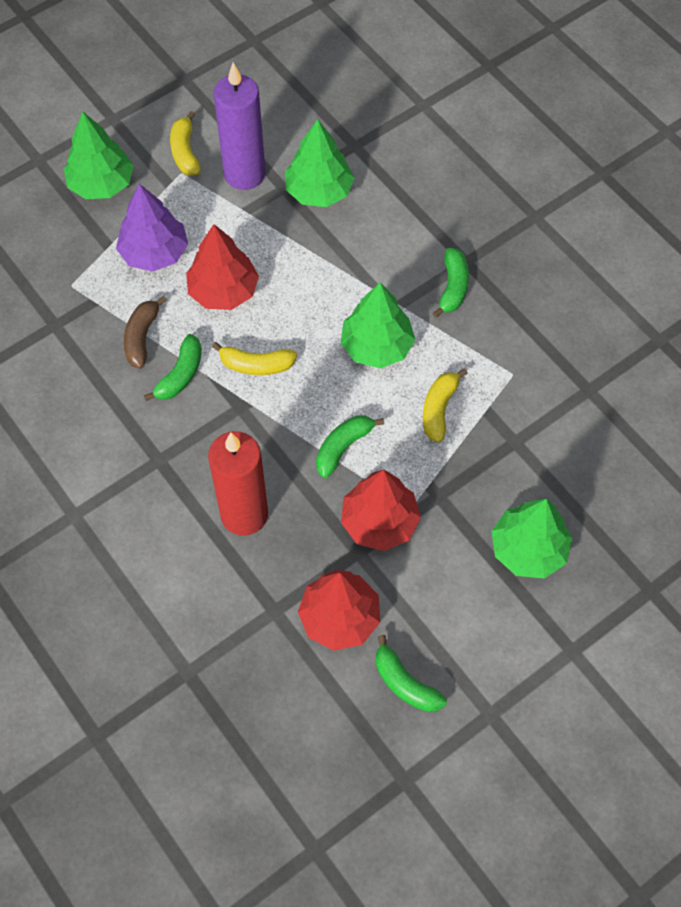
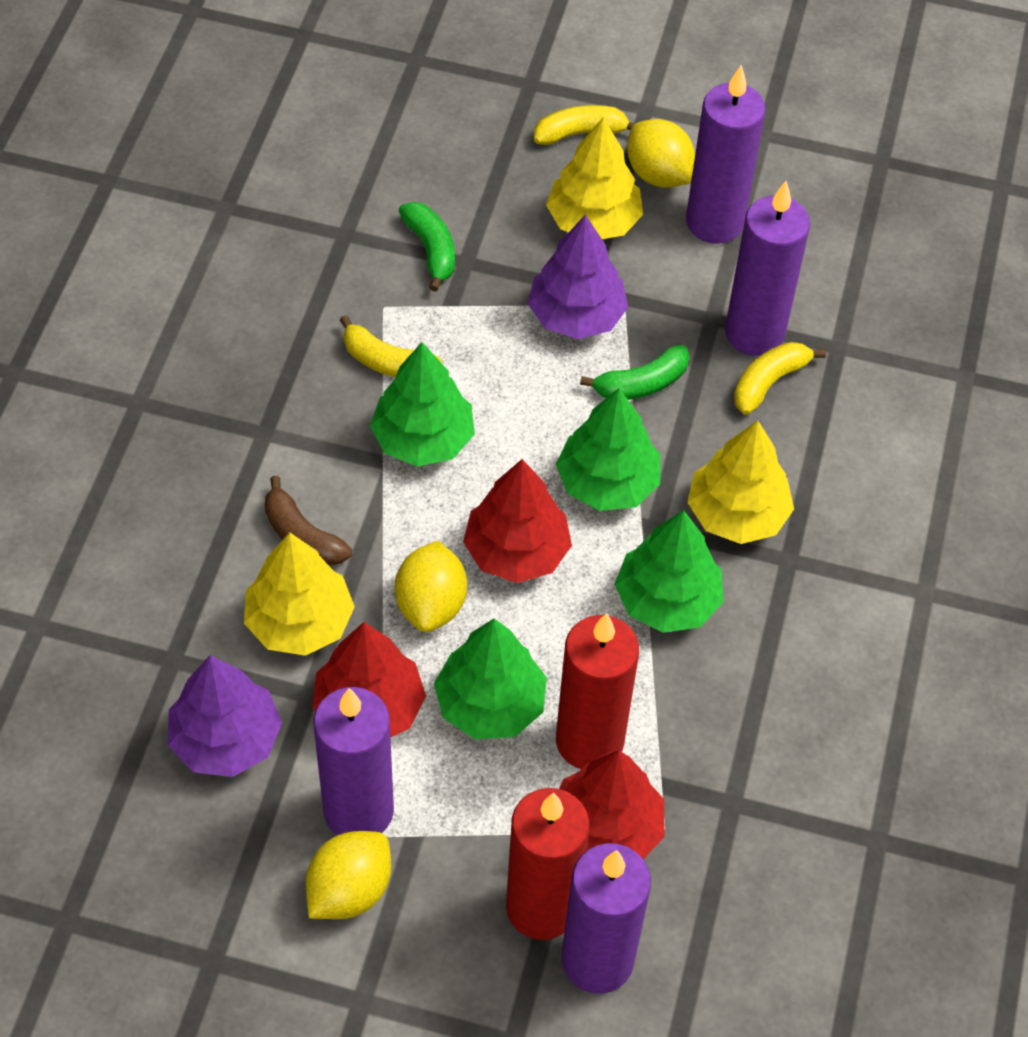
green banana: [144,334,202,401] [316,415,384,478] [376,635,447,712] [433,248,469,318] = 4 -> [399,202,455,292] [580,345,690,400] = 2
purple candle: [213,63,265,190] = 1 -> [314,687,394,835] [562,843,651,994] [686,65,765,244] [725,181,810,356] = 4
purple tree: [116,184,188,272] = 1 -> [168,655,282,777] [528,215,628,339] = 2
red candle: [208,431,268,536] = 1 -> [506,788,589,940] [556,613,639,769] = 2
yellow lemon: none = 0 -> [306,831,391,919] [395,541,467,632] [627,119,695,188] = 3
yellow tree: none = 0 -> [244,532,355,656] [546,117,643,239] [687,420,794,544] = 3

